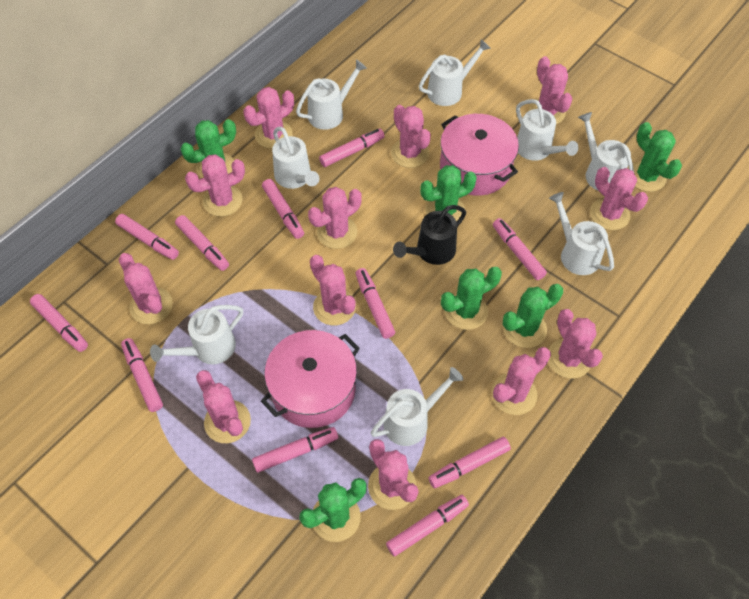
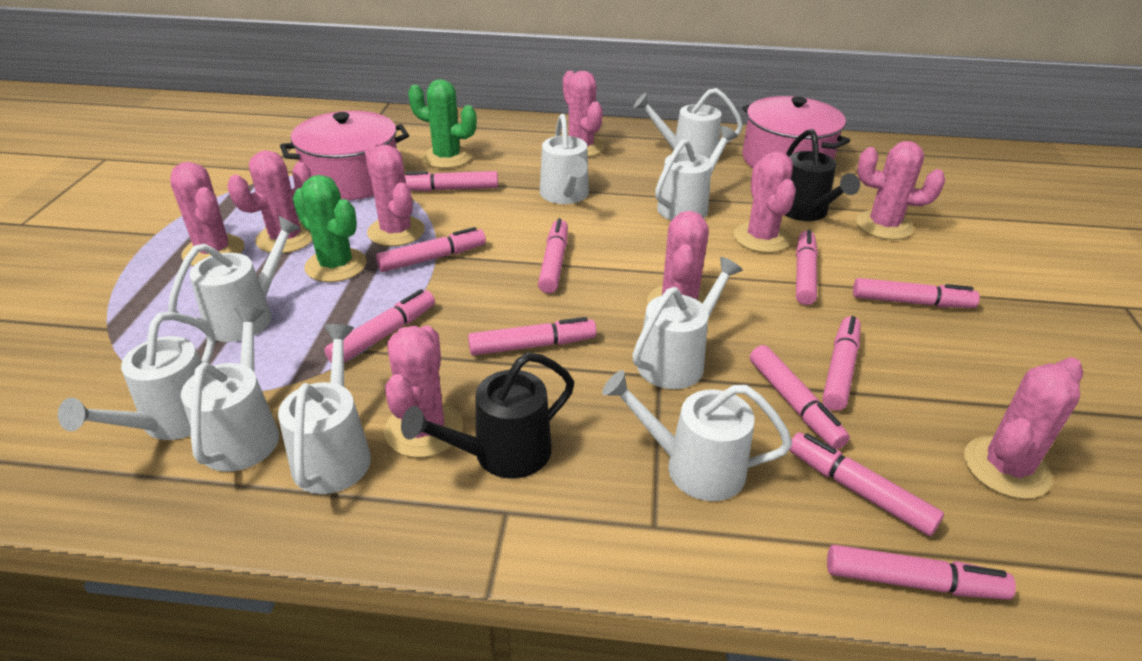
black watering can: [393,205,466,265] = 1 -> [401,353,574,479] [785,129,860,221] = 2
green cactus: [181,119,236,178] [299,478,366,542] [420,165,477,222] [441,267,502,330] [503,284,563,348] [633,122,682,192] = 6 -> [293,175,366,282] [408,79,477,168] = 2
pink cactus: [119,253,173,324] [185,154,245,217] [196,370,251,443] [243,87,294,149] [308,187,362,249] [310,255,356,325] [368,439,419,510] [391,105,431,168] [492,347,551,415] [529,56,572,124] [548,309,603,379] [590,167,648,230] = 12 -> [170,162,244,266] [227,150,313,253] [365,143,425,246] [384,326,463,458] [563,71,605,157] [647,211,709,304] [733,151,796,253] [856,141,945,240] [964,357,1083,499] = 9
white watering can: [150,305,243,364] [272,127,319,189] [296,60,367,130] [371,367,463,446] [419,39,491,106] [516,99,578,161] [549,192,614,275] [578,112,634,190] = 8 -> [58,312,215,440] [168,216,301,342] [181,307,279,472] [278,324,371,494] [540,114,589,204] [602,370,792,501] [632,257,743,389] [634,88,743,159] [655,126,738,221] = 9

